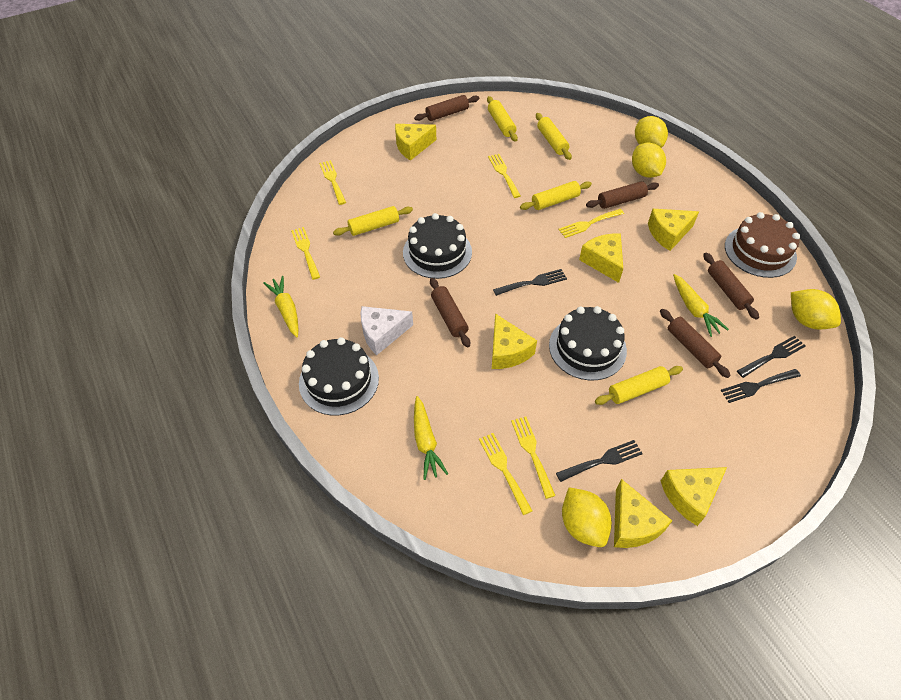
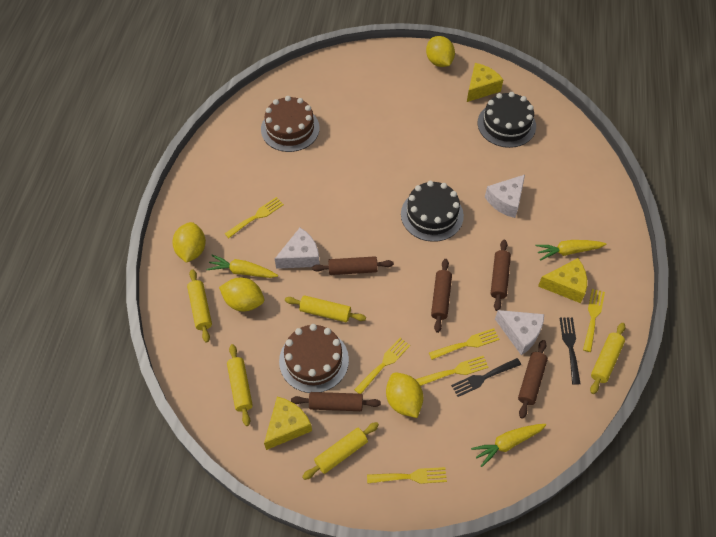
black cake: [299,337,379,415] [403,213,472,279] [549,306,627,380] = 3 -> [401,181,464,242] [477,92,536,148] = 2
black fork: [493,269,567,296] [556,440,643,482] [720,369,801,403] [737,336,805,378] = 4 -> [451,358,521,397] [560,318,581,385] = 2
brown cake: [725,212,800,278] = 1 -> [261,96,320,152] [279,324,349,393] = 2
white cheese: [361,306,413,355] = 1 -> [275,228,320,269] [485,175,525,218] [495,310,544,355] = 3
yellow cheese: [395,124,436,161] [492,313,537,369] [579,234,623,283] [614,479,672,548] [648,209,699,251] [661,467,727,526] = 6 -> [264,397,312,450] [467,63,503,102] [538,258,587,303] = 3

